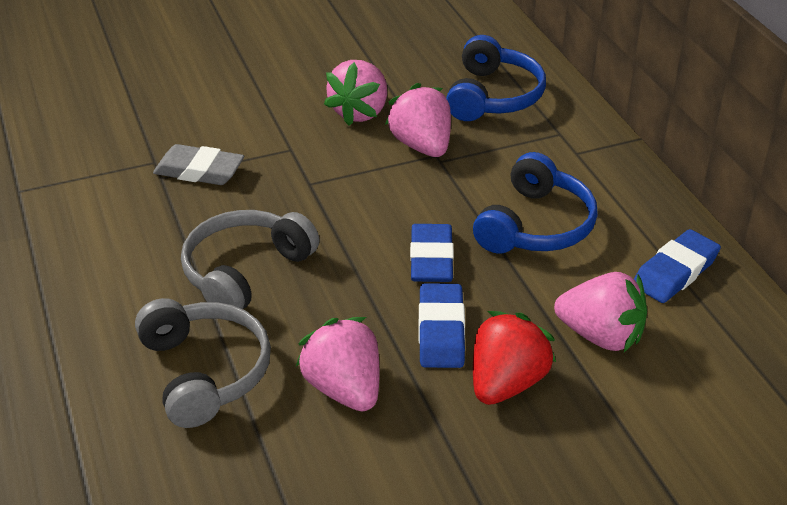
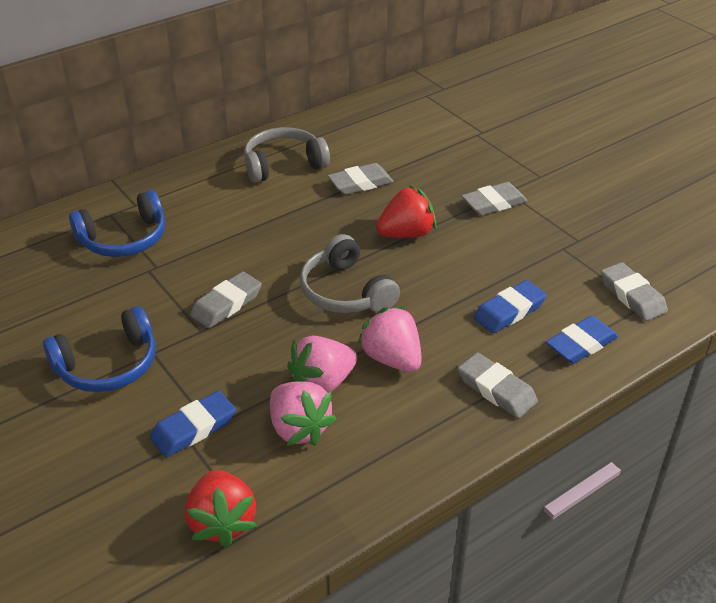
grey eraser: [153,144,244,185] = 1 -> [190,271,262,328] [328,163,394,195] [458,353,538,418] [462,182,527,215] [601,262,668,321] = 5
pink strawberry: [296,317,380,411] [324,60,387,126] [385,83,451,157] [554,272,647,352] = 4 -> [270,382,337,446] [287,336,357,393] [357,306,422,372] = 3
red strawberry: [473,311,556,405] = 1 -> [185,470,257,547] [376,186,436,238] = 2

